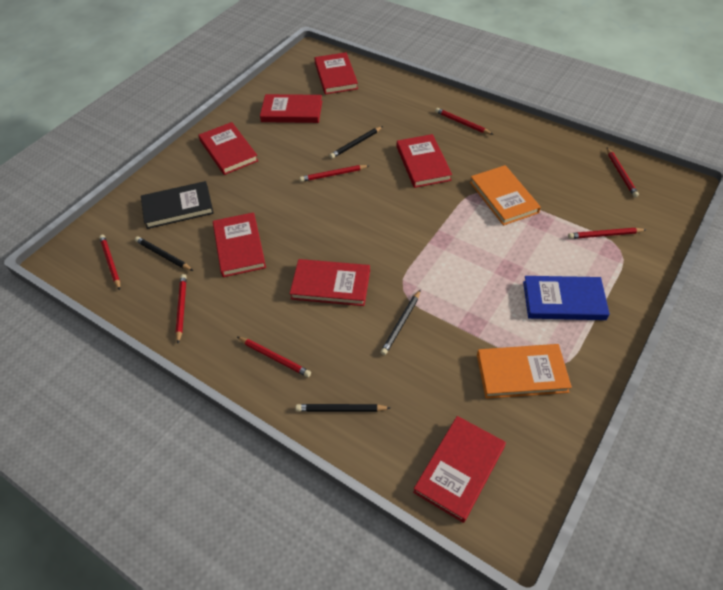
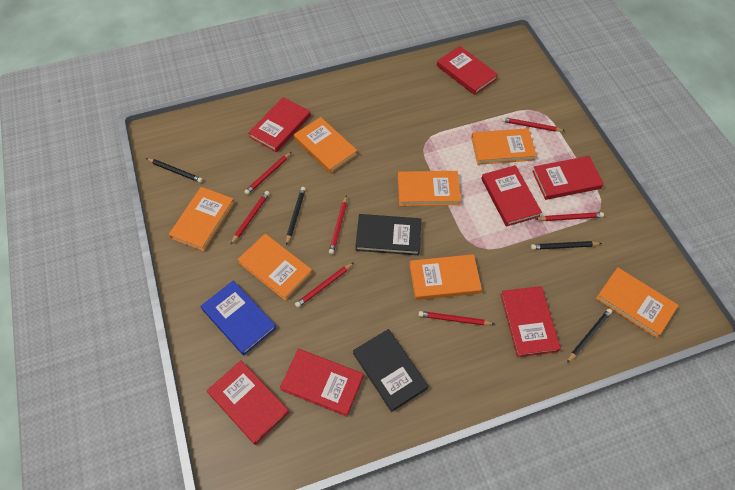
black book: [141,181,214,229] = 1 -> [353,329,428,412] [355,214,421,255] = 2
orange book: [470,165,541,226] [477,344,572,399] = 2 -> [169,187,235,251] [237,234,312,301] [294,117,358,174] [398,171,461,206] [409,254,482,300] [471,128,537,165] [596,267,679,338] = 7

